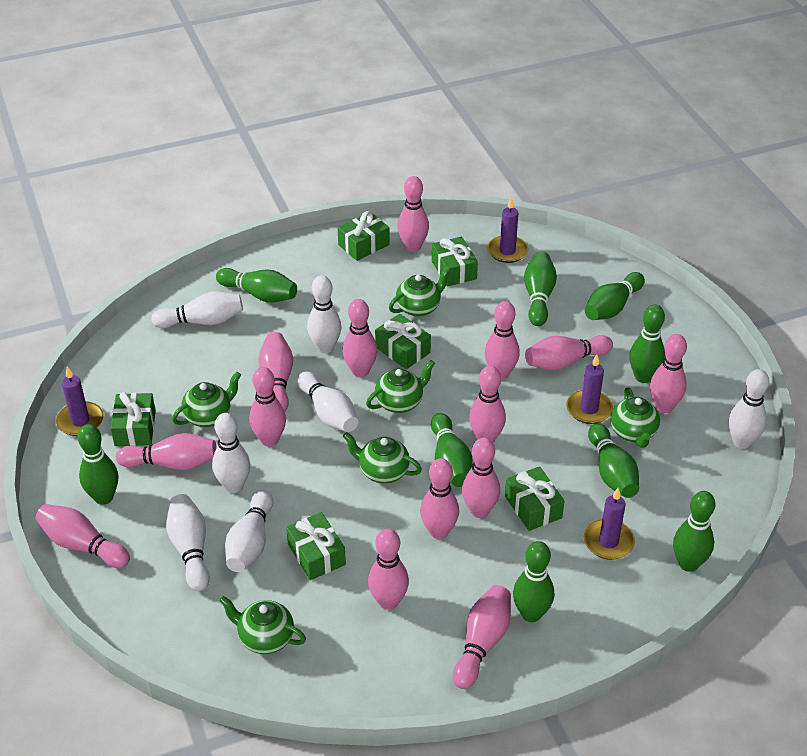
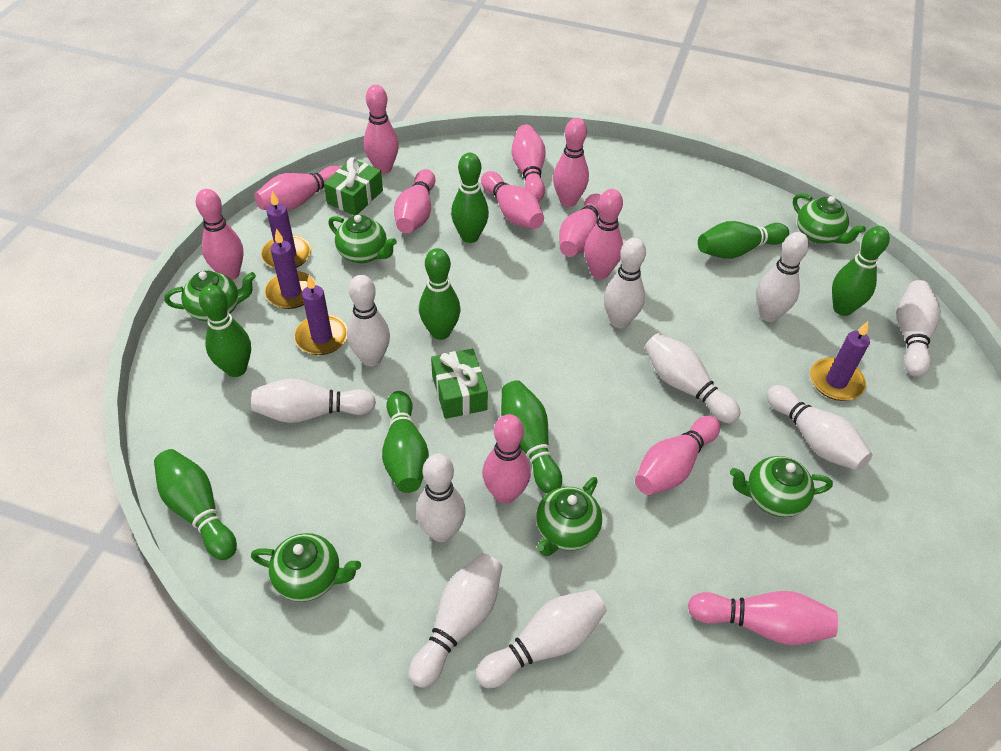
green bowling pin: [77,424,118,505] [216,268,297,302] [431,413,473,487] [513,541,554,622] [524,251,557,326] [585,272,645,320] [588,423,639,498] [629,305,665,383] [673,491,716,572] = 9 -> [154,449,237,560] [199,285,251,377] [382,391,429,493] [419,248,460,340] [451,153,489,243] [501,380,562,494] [698,221,789,259] [832,226,890,316] = 8
green gift: [111,392,156,446] [286,512,346,580] [338,211,390,261] [375,314,431,369] [432,237,478,286] [505,466,564,531] = 6 -> [324,157,383,216] [431,349,488,419] = 2
pink bowling pin: [35,504,130,568] [116,433,217,470] [249,367,286,447] [258,332,293,411] [342,299,377,377] [368,528,409,610] [397,176,429,252] [420,458,459,539] [453,585,511,689] [462,438,500,518] [469,366,506,443] [485,301,520,380] [525,335,613,370] [650,334,687,413] = 14 -> [196,189,244,280] [255,166,341,210] [364,85,399,174] [394,169,435,233] [481,171,544,229] [483,414,531,504] [511,124,546,201] [553,118,589,207] [559,194,601,257] [584,189,623,279] [635,416,720,495] [688,591,838,645] = 12
white bowling pin: [152,291,243,328] [166,494,210,591] [212,413,250,493] [225,490,273,572] [297,371,358,432] [307,275,341,353] [729,369,769,449] = 7 -> [251,379,376,423] [347,275,390,366] [409,553,502,688] [416,454,466,542] [476,589,607,688] [604,238,646,328] [645,333,740,423] [757,232,809,322] [766,385,872,471] [896,280,941,377] = 10

